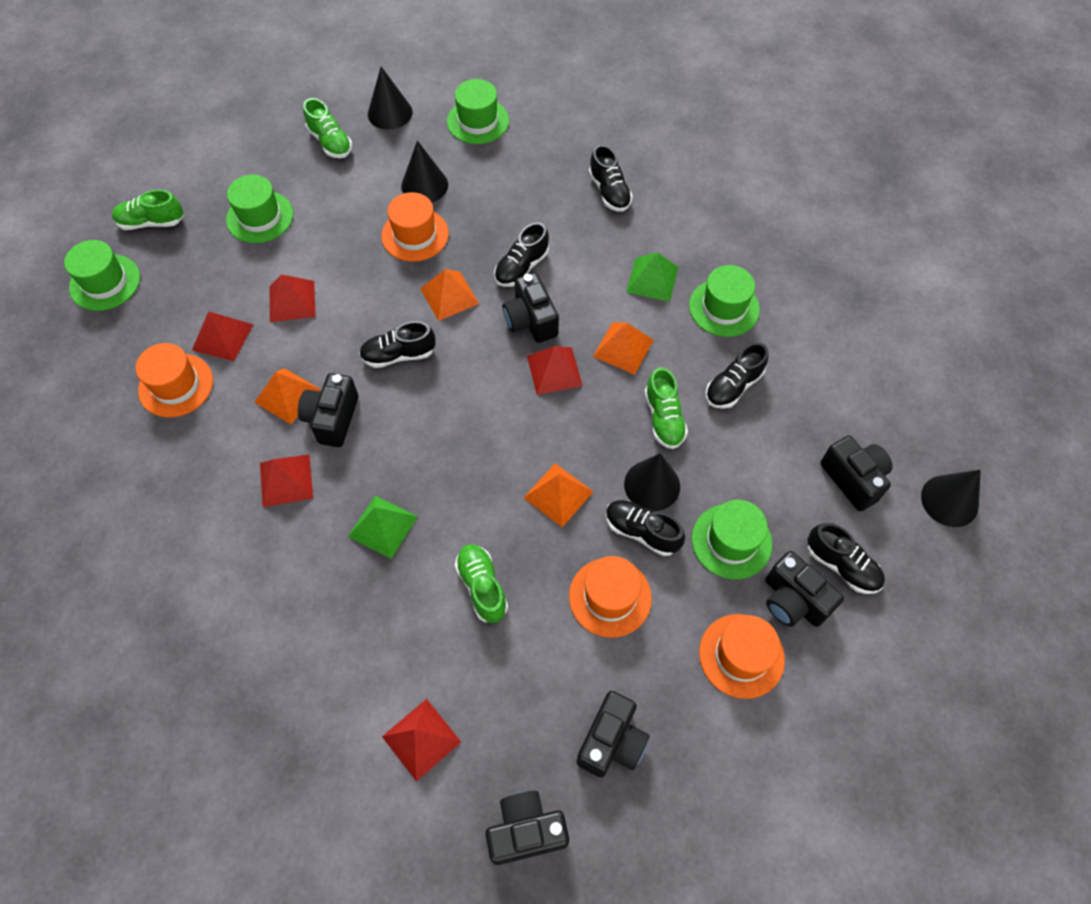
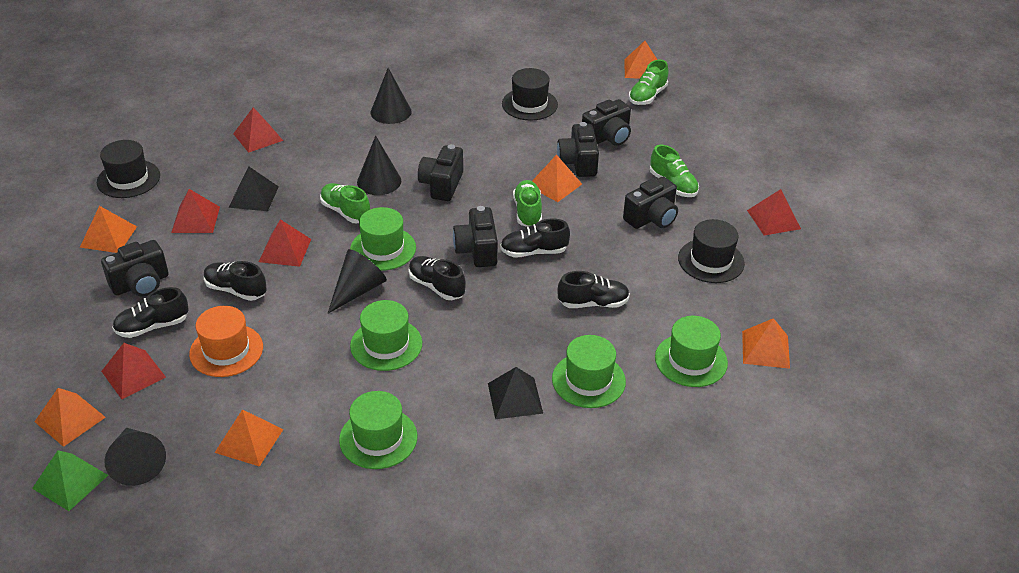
black hat: none = 0 -> [97,140,160,198] [502,68,558,120] [678,219,745,283] = 3
black pyramid: none = 0 -> [228,166,279,211] [488,367,543,419] = 2
black shoe: [359,321,436,368] [494,222,549,287] [589,144,633,212] [606,500,685,556] [705,342,769,409] [807,523,885,594] = 6 -> [112,287,188,338] [204,261,267,301] [408,256,466,300] [500,219,570,258] [557,271,630,308] = 5
green pyramid: [348,495,418,559] [626,252,679,302] = 2 -> [32,450,108,511] = 1
orange hat: [136,343,213,418] [381,192,449,262] [569,556,652,638] [699,614,785,699] = 4 -> [189,306,263,377] = 1
orange pyramid: [254,368,321,424] [420,269,479,321] [524,463,594,527] [593,323,654,375] = 4 -> [34,388,106,447] [80,206,137,253] [215,409,284,467] [532,155,582,202] [624,41,657,79] [742,318,790,369] = 6

